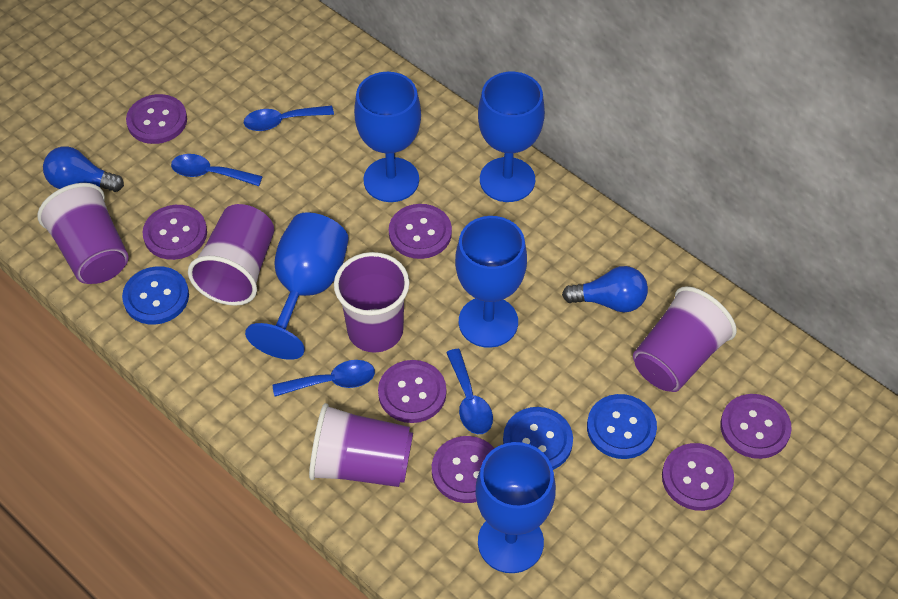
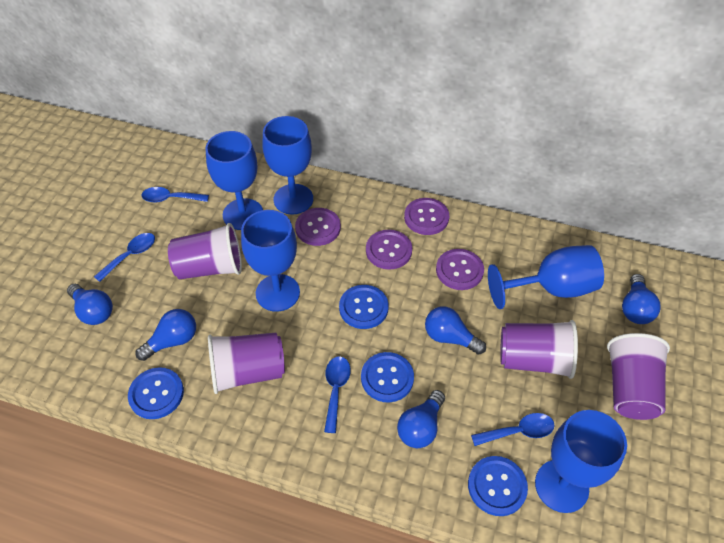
blue button: [122,266,189,325] [503,407,573,470] [587,394,657,459] = 3 -> [128,367,184,419] [339,285,389,329] [361,352,414,402] [468,456,528,516] = 4
blue light bulb: [43,146,124,192] [562,266,648,312] = 2 -> [67,284,113,325] [136,309,196,361] [397,390,445,448] [425,306,486,355] [622,274,661,324] = 5
purple button: [126,94,187,144] [143,205,207,260] [378,360,446,423] [389,204,452,259] [432,436,495,503] [662,443,734,511] [720,394,792,459] = 7 -> [295,208,341,246] [366,230,412,270] [404,198,449,235] [436,249,484,290] = 4
purple cup: [38,183,129,284] [188,204,274,306] [309,403,413,487] [334,252,410,353] [633,286,737,392] = 5 -> [168,223,242,279] [208,333,285,394] [500,320,578,379] [607,333,670,420] = 4

